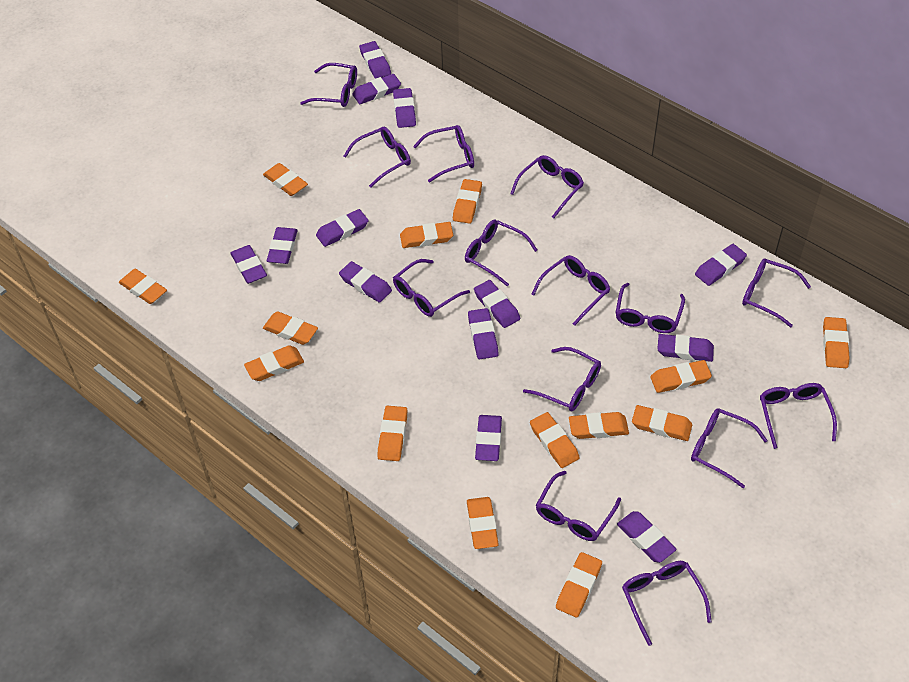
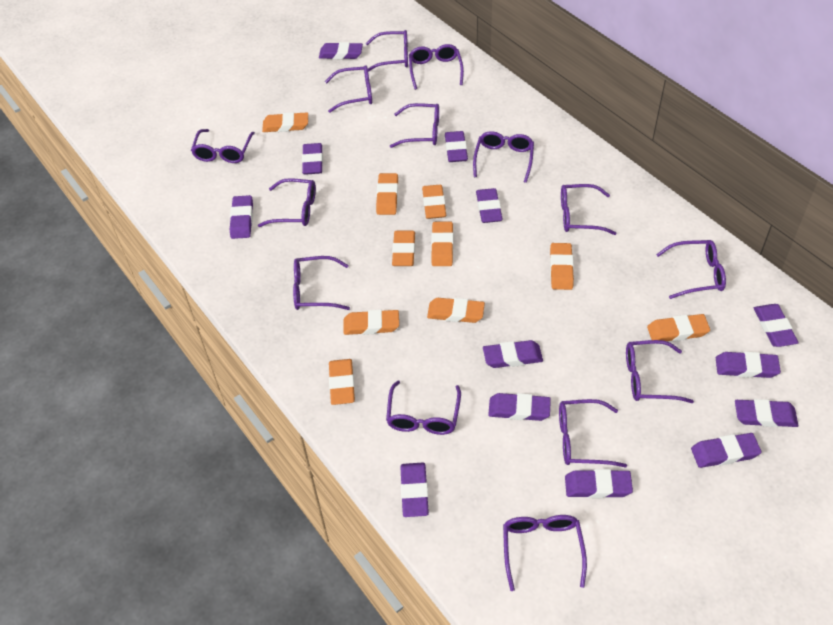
orange eraser: [119,269,167,304] [244,346,304,381] [263,163,308,196] [263,311,318,345] [377,406,407,461] [400,222,453,248] [453,179,482,224] [467,497,499,549] [530,412,580,468] [556,552,602,618] [569,412,629,439] [632,405,692,441] [650,360,712,393] [823,317,850,368] = 14 -> [262,112,308,132] [329,359,355,405] [343,310,399,335] [376,173,398,215] [392,231,415,266] [422,185,446,219] [427,298,485,323] [431,222,453,266] [550,243,574,290] [647,314,710,342] = 10

